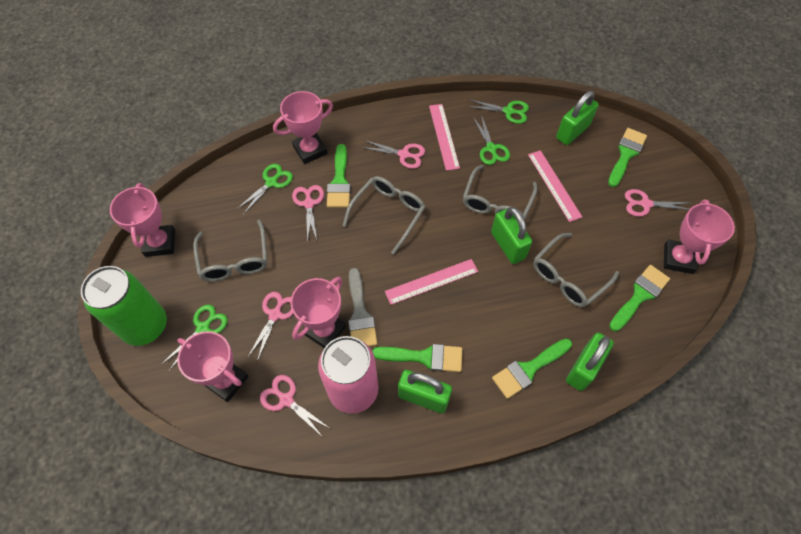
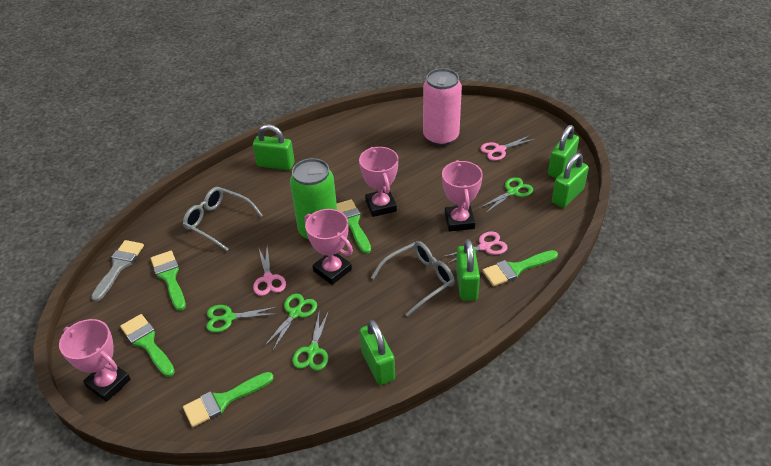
green padlock: [398,370,452,413] [491,207,532,264] [556,91,599,145] [566,333,614,391] = 4 -> [253,124,295,170] [360,320,395,385] [456,239,480,301] [548,125,579,178] [552,153,589,208] = 5
grey glasses: [193,220,267,281] [342,176,425,254] [463,165,537,219] [533,233,619,307] = 4 -> [183,187,263,251] [371,241,455,317] = 2
pink ruler: [385,259,478,305] [429,104,460,171] [528,150,582,222] = 3 -> none = 0
pink scissors: [247,292,294,361] [260,375,329,436] [292,185,324,243] [361,140,425,169] [625,189,692,217] = 5 -> [253,247,286,296] [442,231,508,263] [480,135,535,161] = 3
pink trophy: [110,183,175,257] [177,331,249,402] [273,91,333,164] [290,277,346,348] [664,199,735,274] = 5 -> [59,319,131,402] [305,209,353,285] [359,147,398,217] [442,160,483,231] = 4

